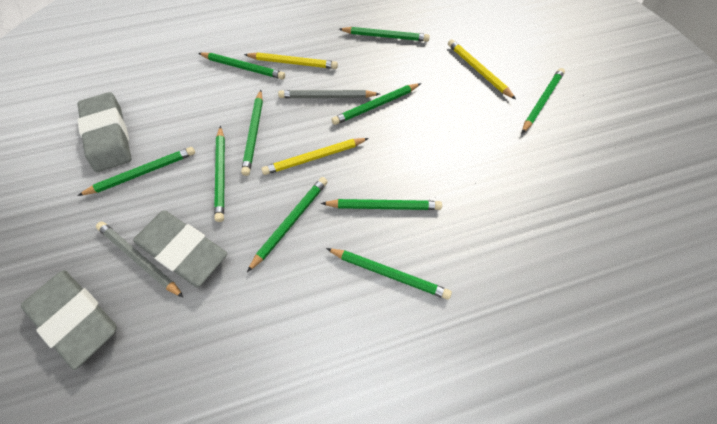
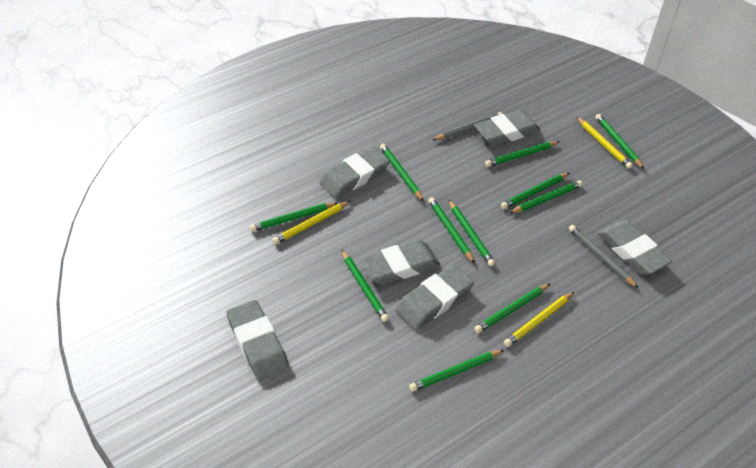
green pencil: [78,147,195,196] [198,53,285,79] [214,126,225,222] [241,90,263,176] [247,177,328,272] [321,199,442,210] [326,248,452,300] [332,83,421,125] [339,27,430,42] [522,68,565,133] = 10 -> [250,202,337,232] [341,249,389,322] [380,144,424,202] [409,350,504,392] [428,197,475,264] [449,200,495,266] [474,284,550,333] [485,141,559,167] [501,173,569,209] [509,180,583,213] [595,114,644,169] = 11
grey eraser: [21,270,117,370] [77,92,131,172] [133,211,227,287] = 3 -> [226,300,289,380] [319,147,390,198] [361,240,440,285] [395,265,474,329] [474,110,540,146] [597,220,672,275] = 6

